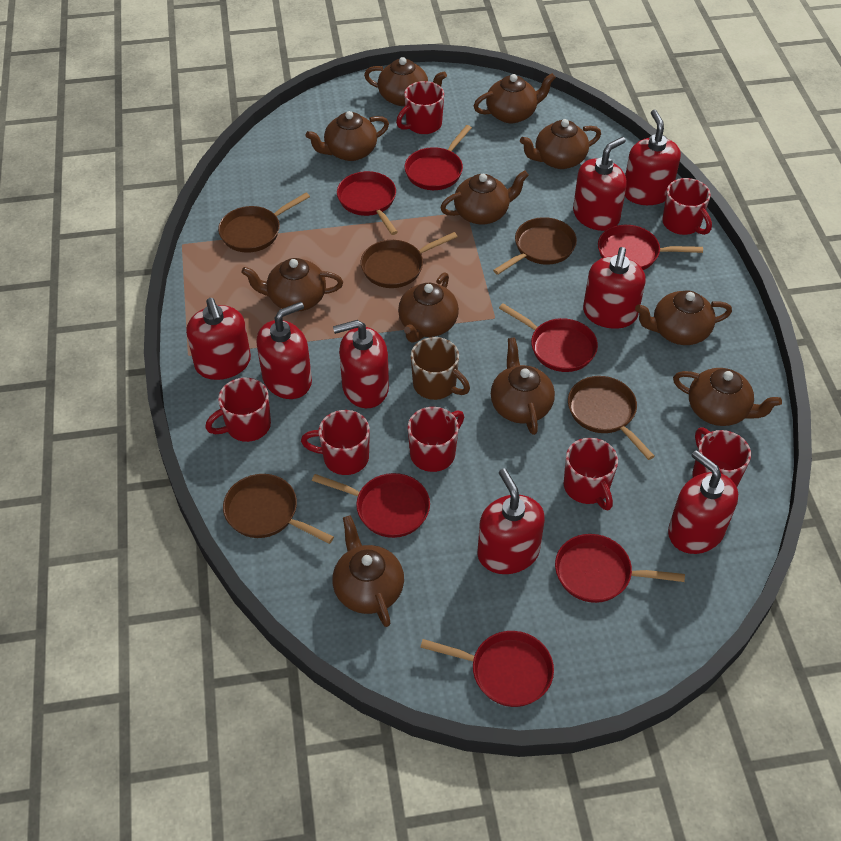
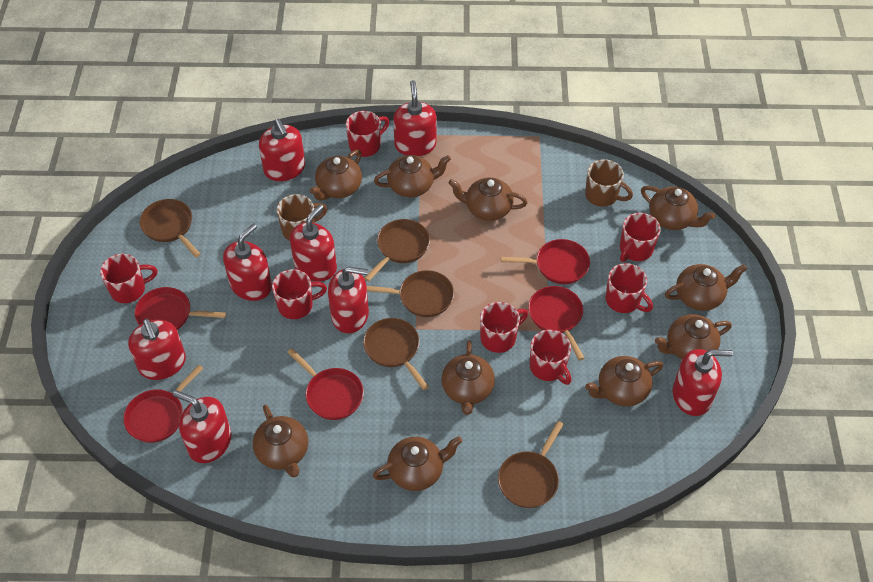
brown mug: [411,337,470,400] = 1 -> [276,194,327,241] [585,159,633,207] = 2
brown teapot: [241,258,343,312] [306,111,389,161] [332,515,404,627] [364,57,447,106] [398,273,459,343] [440,170,529,224] [474,73,556,123] [491,337,555,435] [520,119,601,169] [635,291,732,345] [673,368,782,426] = 11 -> [253,405,308,477] [310,150,362,201] [373,436,462,491] [374,155,451,198] [441,340,495,415] [448,177,528,221] [585,356,663,407] [641,186,716,230] [655,314,732,359] [665,264,747,311] = 10
red pan: [312,473,430,538] [337,171,398,235] [405,125,472,190] [420,631,554,707] [499,303,598,372] [555,534,685,603] [598,225,703,270] = 7 -> [123,365,203,443] [135,287,226,330] [287,348,364,420] [501,239,590,284] [528,286,584,360] = 5

